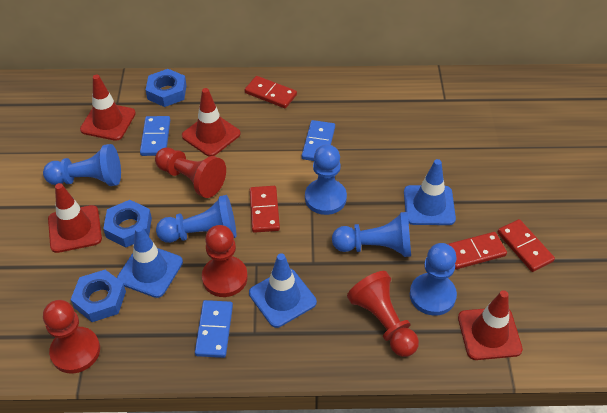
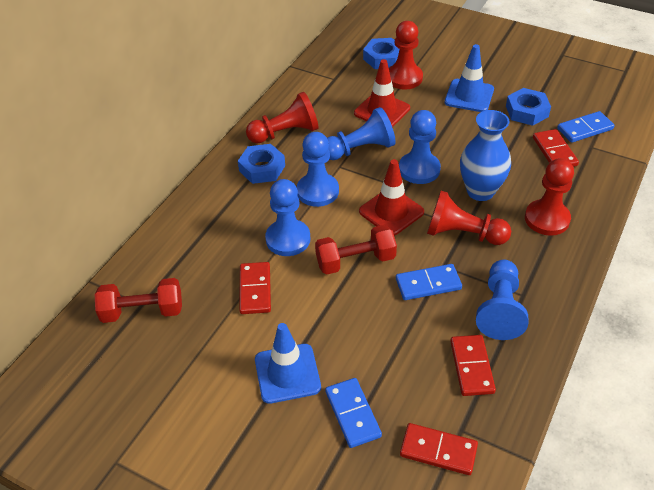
blue traffic cone: [117,226,183,298] [249,254,317,328] [404,159,456,225] = 3 -> [255,323,321,404] [445,44,494,112] = 2
blue vase: none = 0 -> [460,110,511,201] = 1
red dumbbell: none = 0 -> [95,278,182,323] [315,225,397,274] = 2
red traffic cone: [48,183,102,253] [80,75,136,141] [182,88,241,157] [458,290,523,360] = 4 -> [354,59,410,127] [359,159,424,236] = 2

